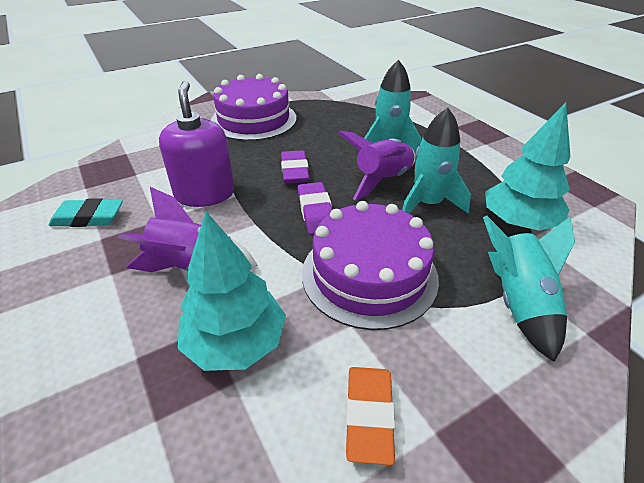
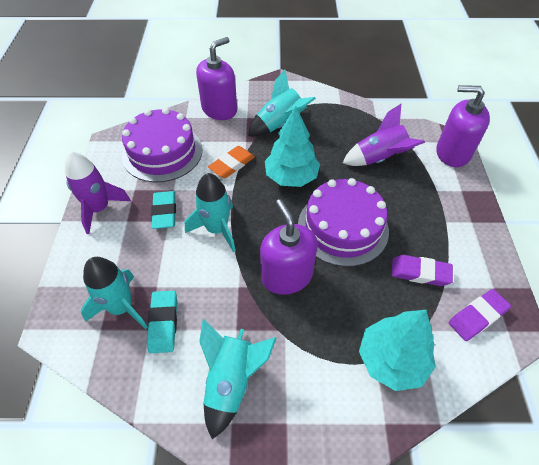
purple soap dispenser: [159,81,234,207] = 1 -> [196,37,237,120] [260,199,318,295] [436,85,490,167] = 3
turquoise eraser: [49,198,123,227] = 1 -> [147,291,177,353] [151,191,176,229] = 2
turquoise rocket: [364,60,421,152] [402,108,471,214] [483,216,575,362] = 3 -> [81,257,148,330] [185,173,236,252] [199,319,276,439] [248,70,316,137] = 4

